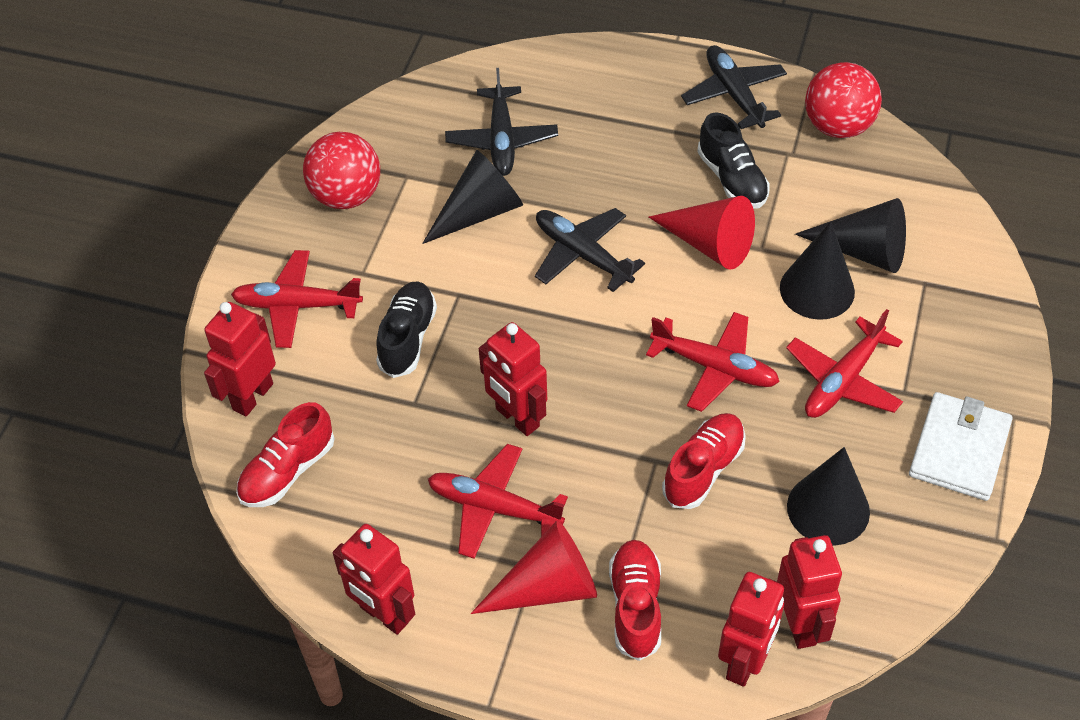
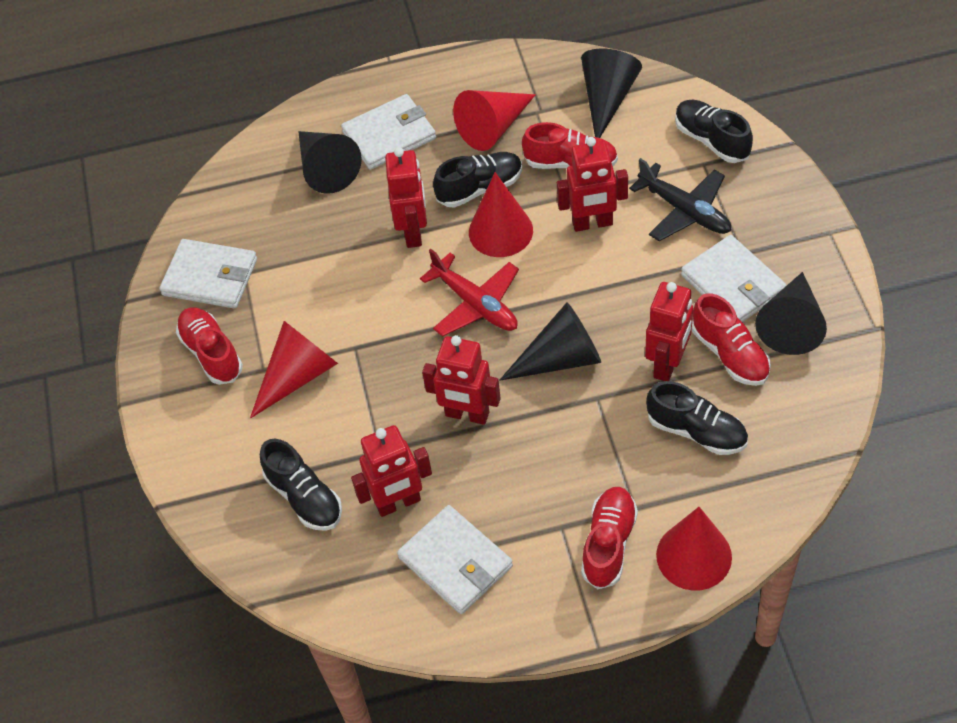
black plane: [445,68,558,176] [535,208,645,292] [681,45,787,129] = 3 -> [629,158,731,241] = 1
black shoe: [376,281,437,378] [697,112,770,209] = 2 -> [260,439,342,531] [433,152,522,207] [646,381,748,455] [675,100,753,163] = 4
red ball: [303,132,380,209] [805,62,882,138] = 2 -> none = 0
red cone: [471,520,597,614] [649,196,755,270] = 2 -> [250,321,338,419] [453,90,536,151] [469,172,533,257] [656,507,732,591] = 4
red plane: [231,250,363,348] [428,444,568,559] [646,312,780,412] [786,309,903,418] = 4 -> [420,249,519,337] = 1
red shoe: [236,402,334,507] [609,540,661,661] [662,413,746,509] = 3 -> [176,307,243,385] [522,122,618,169] [581,487,638,589] [692,293,771,386] = 4
white wallet: [909,392,1013,501] = 1 -> [159,239,257,309] [341,94,436,170] [397,505,513,614] [681,235,787,322] = 4

